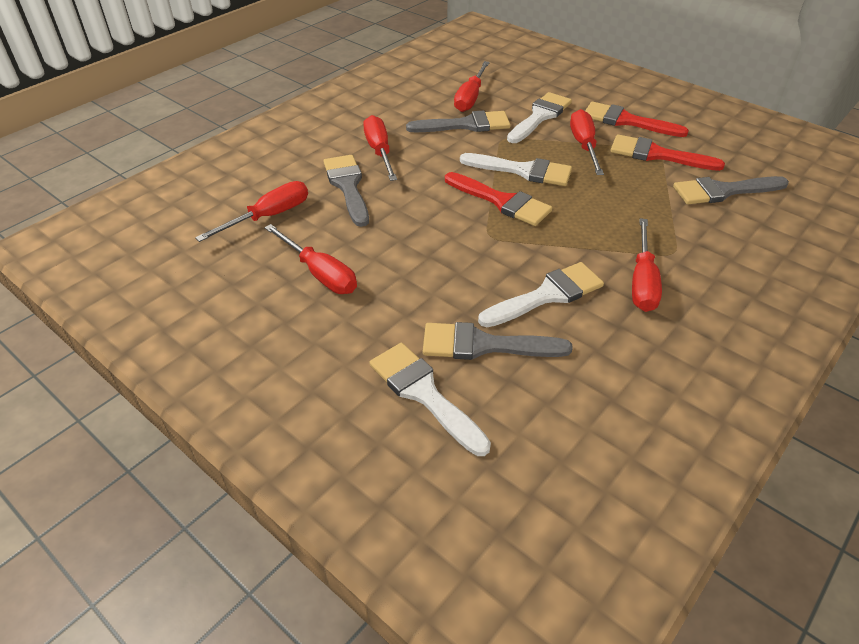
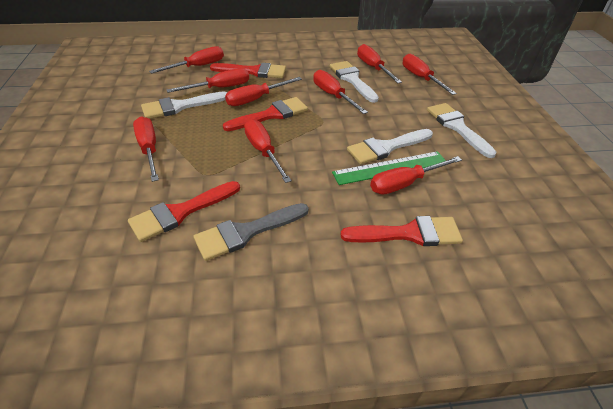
green ruler: none = 0 -> [332,151,446,185] = 1
grey brush: [323,155,369,227] [406,110,510,132] [423,322,573,360] [673,176,789,204] = 4 -> [193,203,309,261] = 1
red brush: [445,172,552,226] [585,102,689,137] [610,134,725,171] = 3 -> [128,181,240,242] [210,63,286,78] [223,97,308,131] [340,216,463,246] = 4
red screwdriver: [195,181,308,242] [264,224,357,294] [363,115,397,181] [454,61,490,112] [570,109,604,175] [632,218,662,312] = 6 -> [133,116,159,182] [149,46,224,74] [167,68,249,93] [225,77,302,106] [244,119,292,183] [313,70,368,114] [357,44,402,83] [370,156,462,194] [403,54,457,95] = 9

